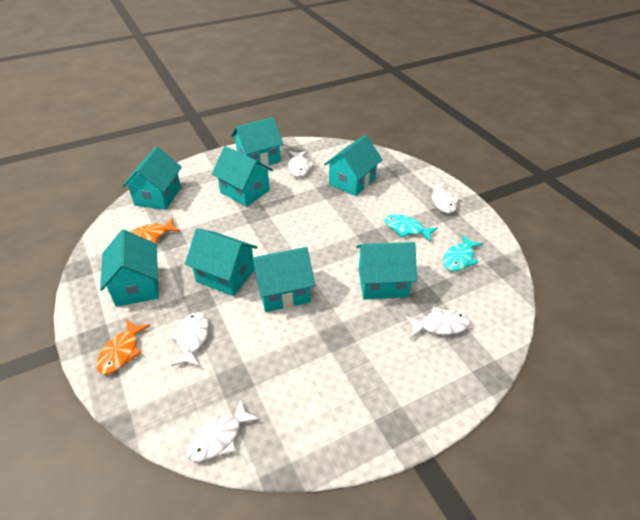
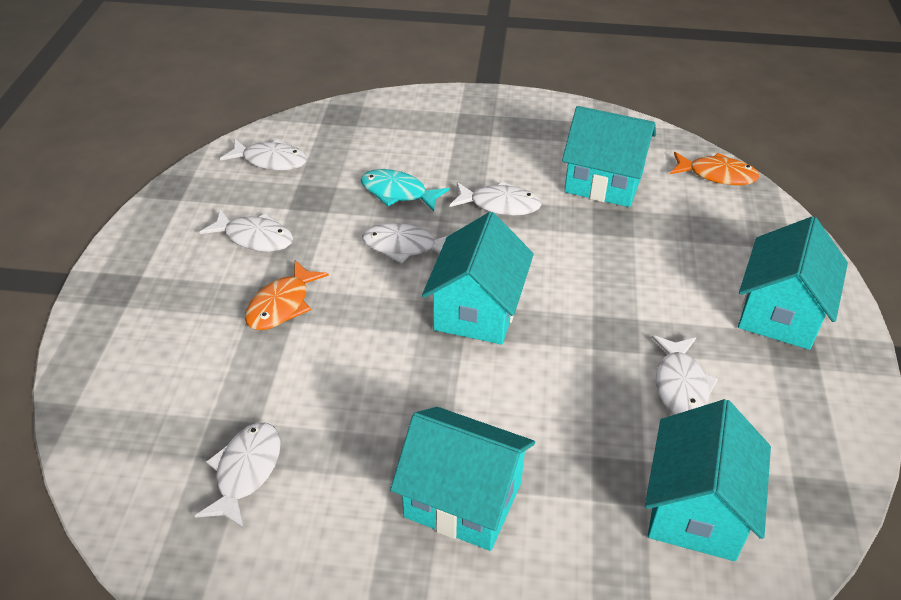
turquoise fish: [384,214,438,242] [443,235,483,271] = 2 -> [361,169,449,211] = 1
turquoise house: [100,229,159,307] [122,146,182,210] [185,228,258,296] [212,146,273,207] [231,117,283,168] [250,247,315,312] [324,135,383,196] [356,242,417,299] = 8 -> [390,407,535,551] [422,212,534,345] [562,106,656,207] [645,399,771,561] [738,216,848,350] = 5
white fish: [170,312,209,366] [186,399,260,462] [288,151,314,177] [405,307,470,338] [426,182,459,213] = 5 -> [195,423,281,529] [199,209,293,252] [220,139,307,170] [362,223,449,264] [450,181,542,215] [652,335,718,415] = 6

